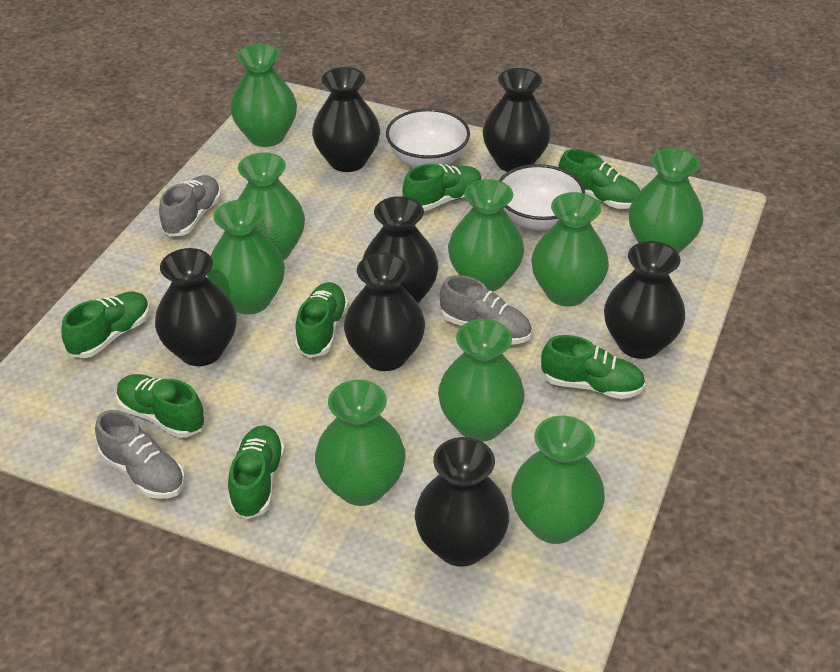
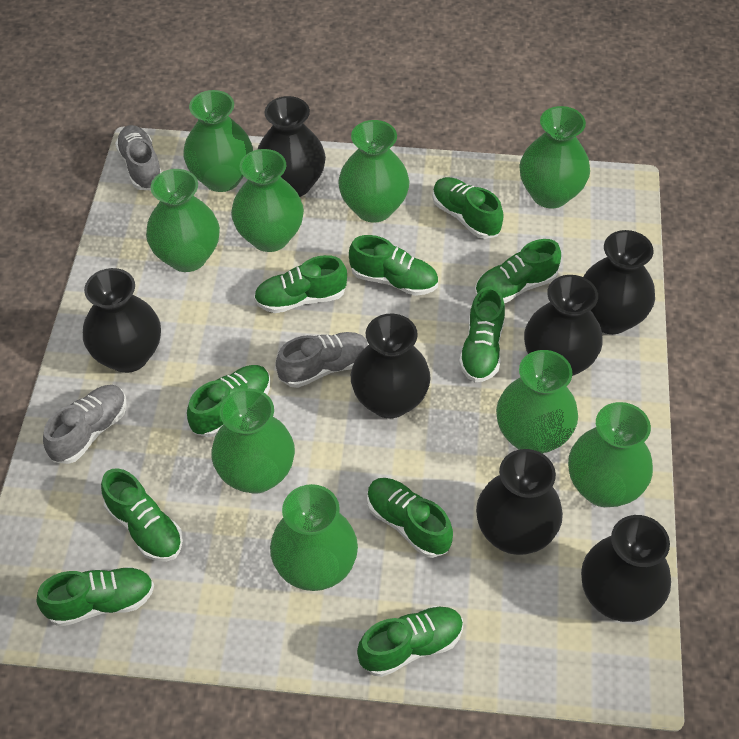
green shoe: [61,292,150,358] [116,374,205,438] [228,425,285,519] [295,282,348,358] [402,164,482,211] [541,335,646,399] [559,149,640,209] = 7 -> [37,567,154,627] [101,468,183,562] [187,365,270,437] [254,255,347,313] [349,235,438,296] [357,606,463,677] [367,478,453,558] [432,177,504,239] [459,286,505,382] [475,239,561,303] = 10
white bowl: [386,109,470,167] [499,164,585,230] = 2 -> none = 0

